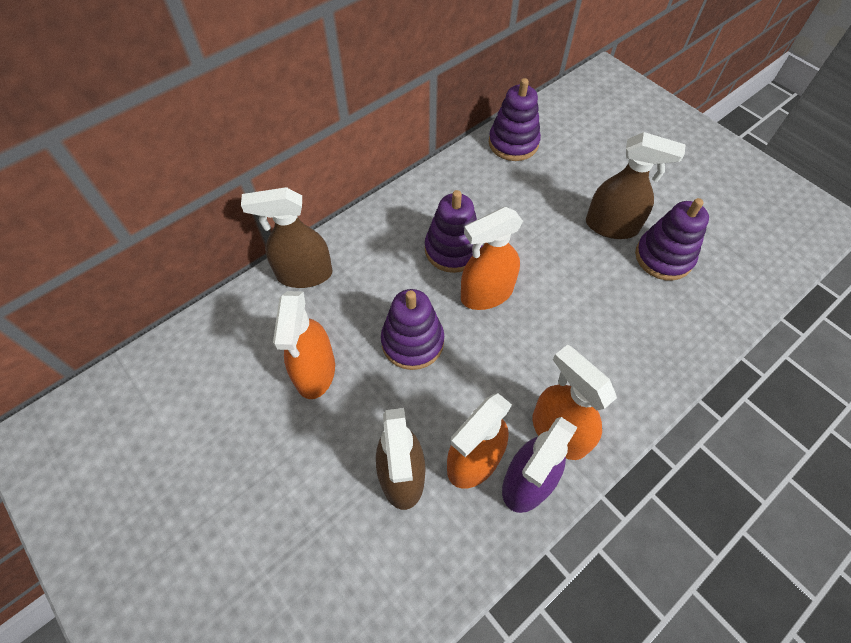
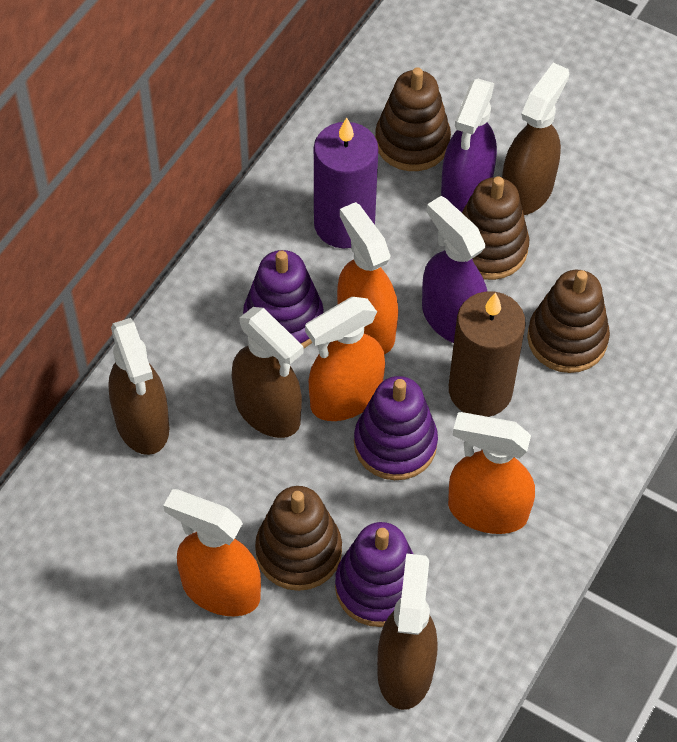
brown candle: none = 0 -> [449,291,526,417] = 1
brown spray bottle: [241,187,333,288] [376,408,425,510] [586,132,686,239] = 3 -> [108,318,169,455] [232,307,304,438] [377,553,437,710] [502,63,569,215] = 4
brown stacking toy: none = 0 -> [255,486,342,591] [375,67,451,171] [462,176,529,280] [527,270,610,373] = 4
purple candle: none = 0 -> [314,117,378,248] = 1
purple spray bottle: [502,417,578,513] = 1 -> [422,196,487,343] [441,79,497,213] = 2
purple stacking toy: [381,289,444,370] [425,190,482,273] [489,78,541,161] [635,198,709,281] = 4 -> [243,250,324,349] [335,522,413,627] [354,376,438,480] = 3

